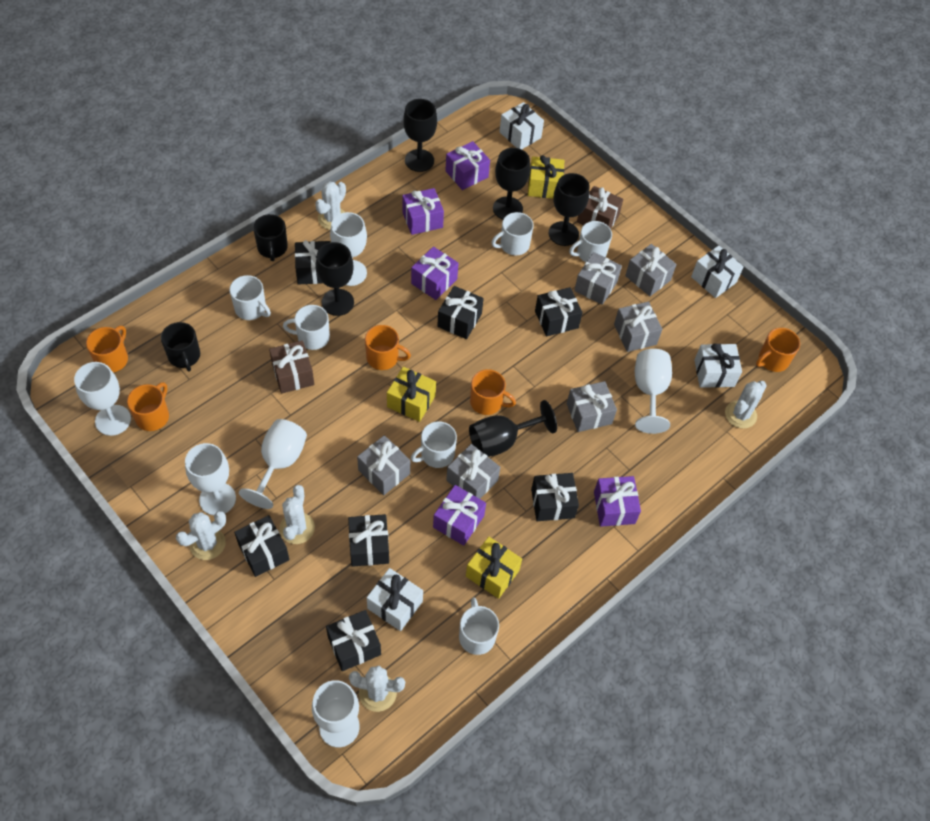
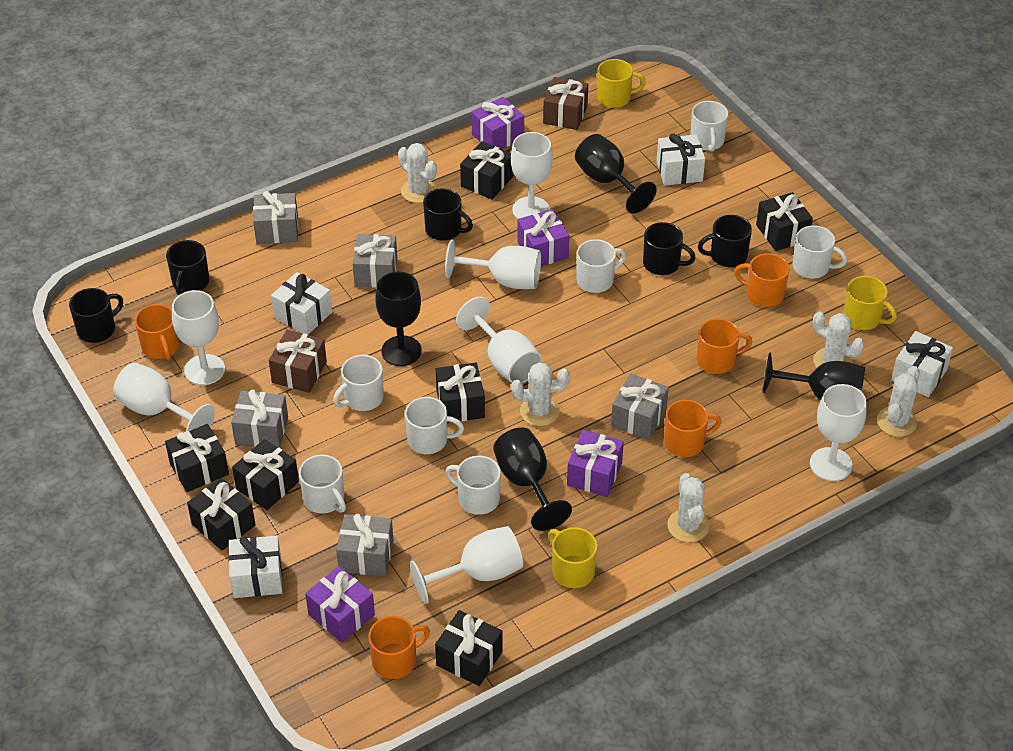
black goblet: [316,242,354,316] [403,99,437,172] [469,400,557,457] [493,148,530,219] [549,173,589,246] = 5 -> [375,272,422,366] [493,427,572,531] [575,134,657,213] [763,352,865,401] = 4
black mug: [161,322,200,372] [253,214,288,261] = 2 -> [69,288,123,343] [166,240,209,295] [423,188,473,241] [643,222,695,275] [698,215,752,267] = 5
grey gift: [357,435,410,495] [446,444,500,499] [567,381,617,432] [574,252,622,305] [614,302,662,352] [625,244,677,296] = 6 -> [231,389,288,448] [253,191,298,244] [336,514,394,576] [353,234,397,288] [611,373,669,440] = 5
purple gift: [402,188,444,235] [411,246,459,300] [433,485,486,546] [445,141,490,190] [594,476,641,527] = 5 -> [305,566,375,643] [471,97,524,149] [517,209,569,266] [567,430,624,497] = 4
white goblet: [74,362,131,436] [185,443,236,515] [239,419,307,509] [312,680,360,747] [330,212,367,286] [635,349,672,434] = 6 -> [113,363,215,431] [172,290,225,385] [410,526,523,604] [445,240,541,289] [456,297,542,383] [511,132,553,219] [810,384,867,481] = 7
white mug: [229,275,271,320] [283,305,330,350] [411,421,457,468] [459,597,499,655] [491,212,534,255] [569,221,612,262] = 6 -> [299,454,346,514] [333,355,384,411] [405,397,464,454] [445,456,501,515] [576,239,626,293] [690,101,728,152] [793,225,847,278] = 7
yellow gift: [387,367,436,422] [466,537,522,599] [528,155,565,199] = 3 -> none = 0
yellow mug: none = 0 -> [548,527,597,588] [597,59,646,108] [843,276,897,330] = 3

